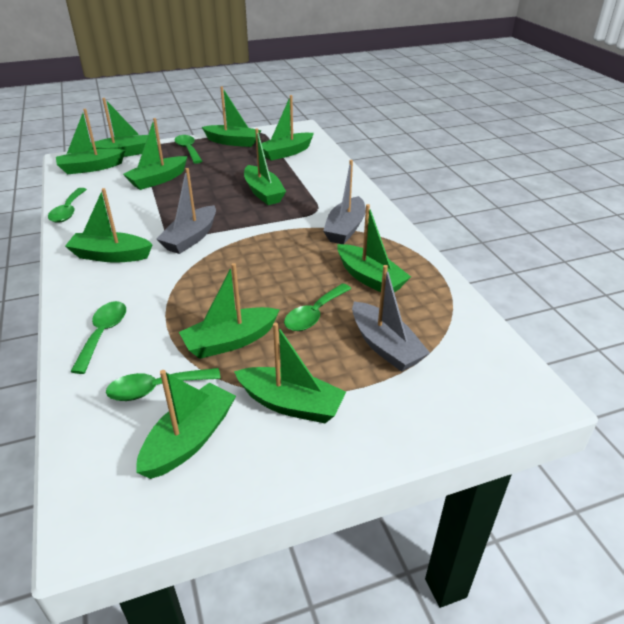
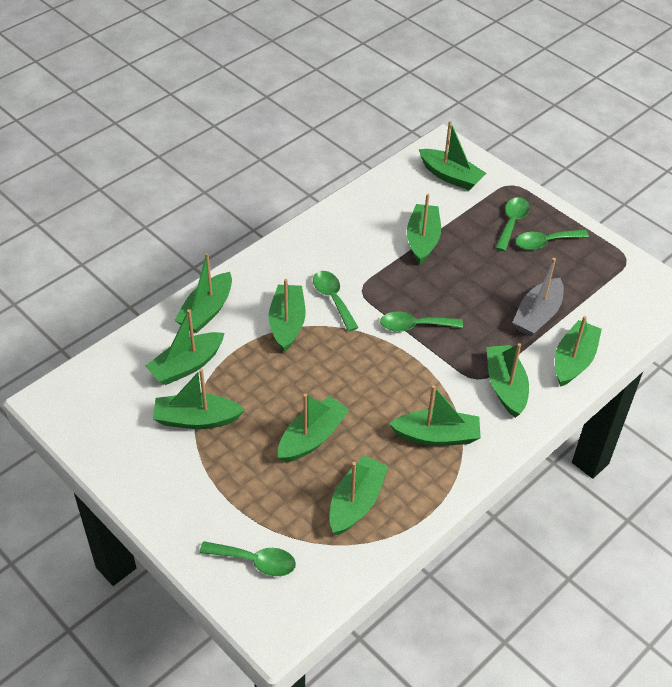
grey boat: [156,168,216,254] [323,160,366,244] [352,265,430,372] = 3 -> [512,258,564,337] = 1

